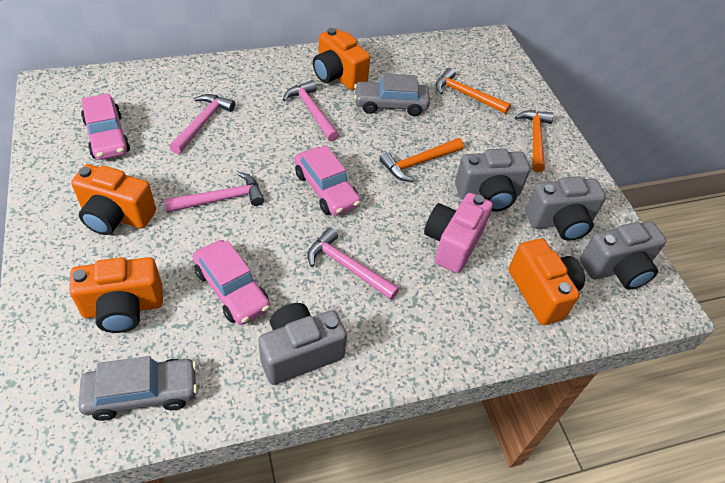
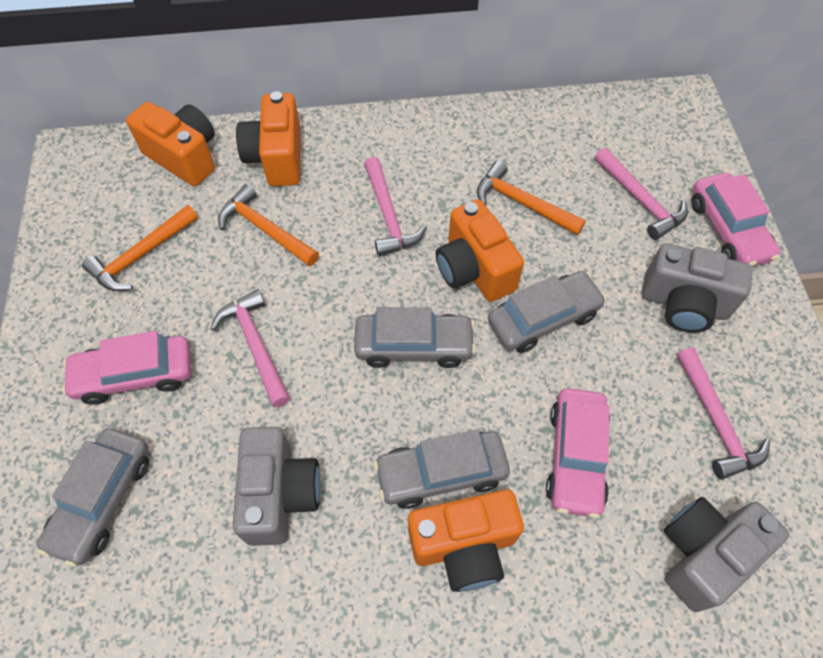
grey camera: [258,303,347,385] [455,148,530,211] [525,176,606,241] [580,221,667,290] = 4 -> [233,427,321,546] [642,243,753,333] [664,497,789,612] = 3
grey car: [78,356,197,421] [354,73,430,116] = 2 -> [37,428,149,567] [354,307,476,368] [374,429,510,509] [488,271,606,353] = 4
pink camera: [424,193,493,273] = 1 -> none = 0

